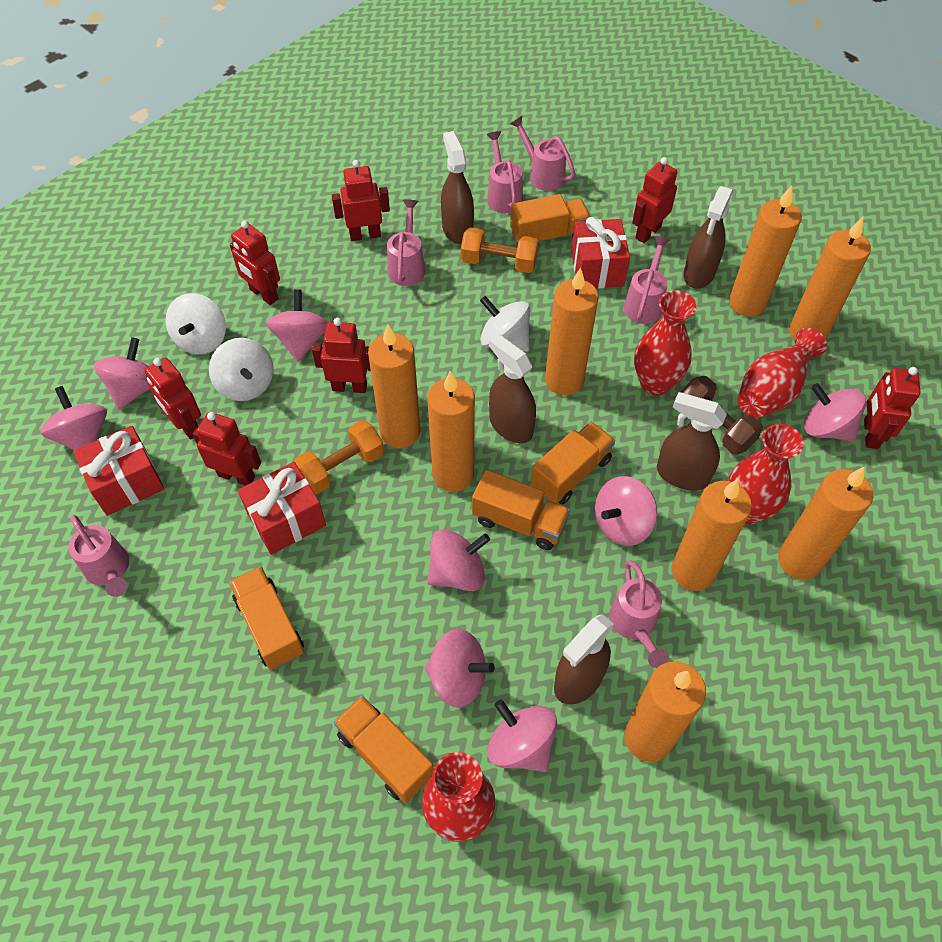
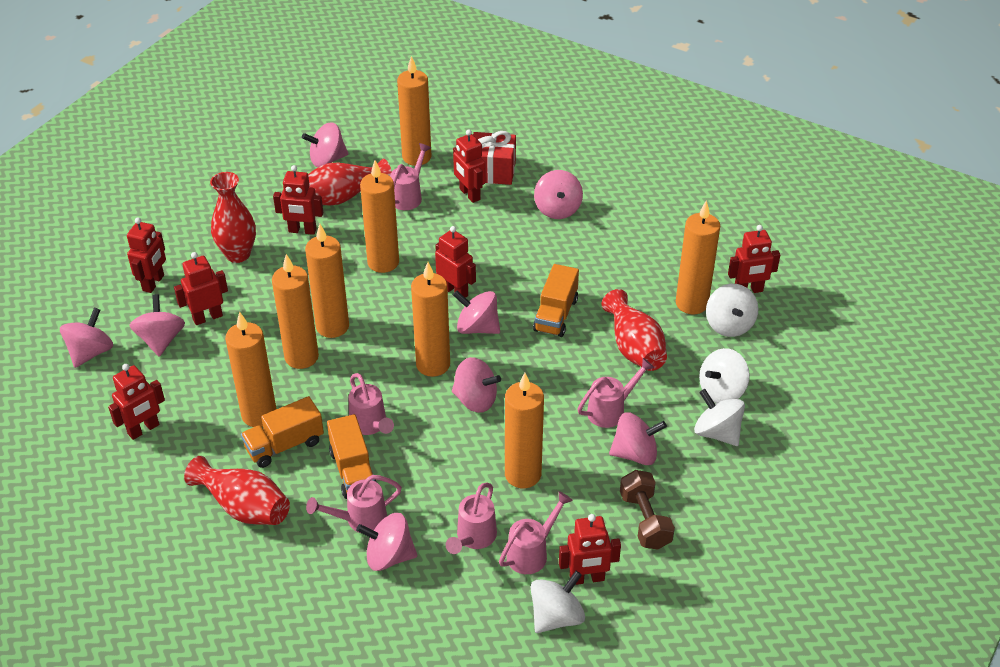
brown spray bottle: [441,131,474,244] [489,334,536,443] [554,614,614,704] [657,392,727,491] [683,186,733,289] = 5 -> none = 0
orange dumbbell: [294,420,384,494] [461,227,539,273] = 2 -> none = 0
orange truck: [229,566,304,670] [334,696,434,803] [472,470,570,550] [510,194,591,246] [531,422,615,504] = 5 -> [241,396,324,468] [327,414,377,499] [533,264,579,337] = 3
red gift: [73,426,164,516] [238,462,326,555] [571,217,630,288] = 3 -> [473,131,516,185] = 1
red robot: [145,358,201,440] [193,412,261,486] [230,221,280,305] [312,318,371,393] [332,160,390,241] [632,157,677,243] [864,367,921,449] = 7 -> [108,364,165,440] [127,217,166,293] [174,252,228,325] [273,165,323,235] [435,226,476,298] [453,129,486,203] [559,514,621,585] [728,225,780,293] = 8
white spinning top: [166,293,226,355] [209,338,274,401] [480,296,530,352] = 3 -> [531,571,585,633] [694,389,745,446] [699,348,750,403] [706,284,758,337] = 4

